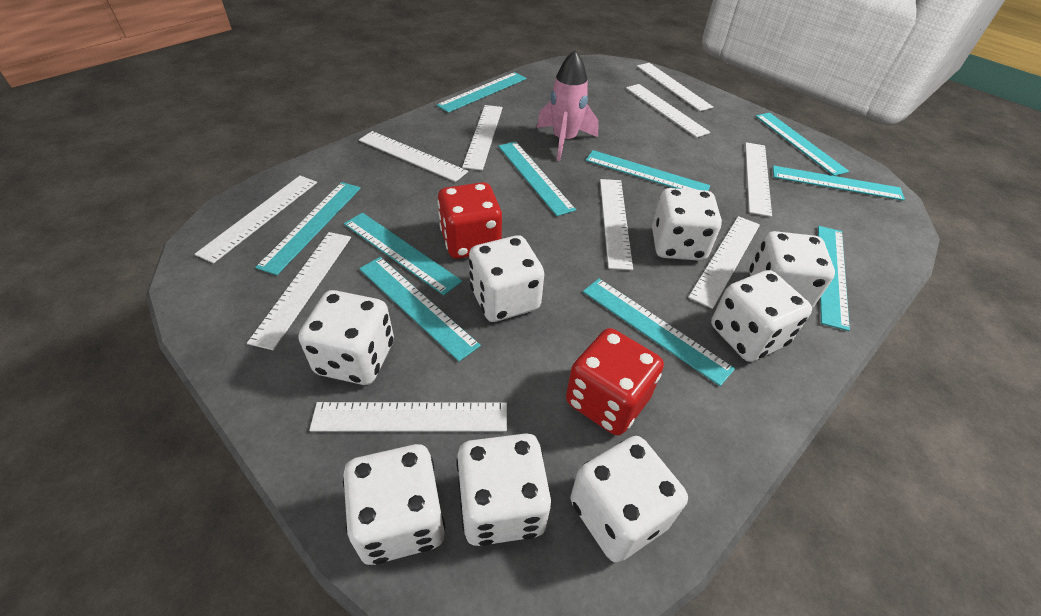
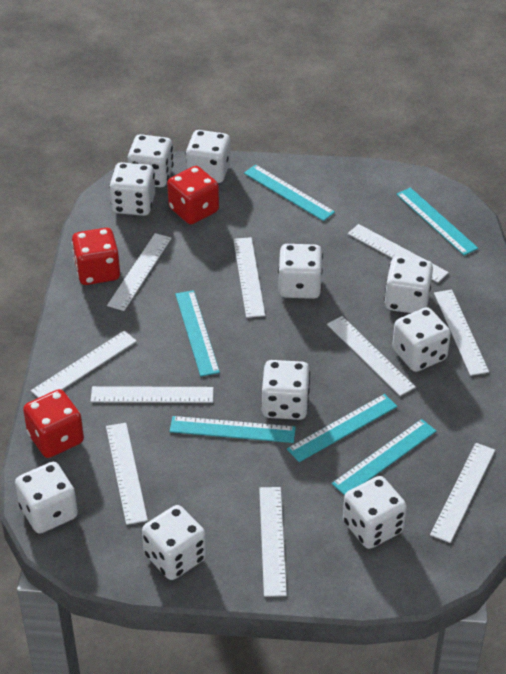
pink rocket: [537,50,599,161] = 1 -> none = 0
red dice: [437,182,502,259] [566,328,664,435] = 2 -> [23,389,84,458] [72,228,120,285] [167,166,219,224] = 3
turquoise ruler: [255,182,361,275] [344,213,462,295] [359,257,481,361] [437,72,526,113] [498,141,576,216] [583,279,735,386] [585,150,710,191] [756,113,849,176] [773,165,905,201] [818,226,850,331] = 10 -> [170,416,296,443] [175,290,220,376] [244,164,335,221] [287,394,397,462] [331,419,436,495] [396,187,478,255] = 6
white dice: [299,290,394,385] [343,444,445,565] [456,433,551,546] [469,235,544,322] [570,436,688,562] [652,188,722,261] [711,270,812,362] [749,231,835,308] = 8 -> [15,462,78,533] [109,162,155,216] [128,134,174,187] [142,505,207,580] [186,130,231,183] [262,360,310,420] [278,244,323,299] [343,476,407,549] [384,256,433,313] [392,307,451,372] = 10

